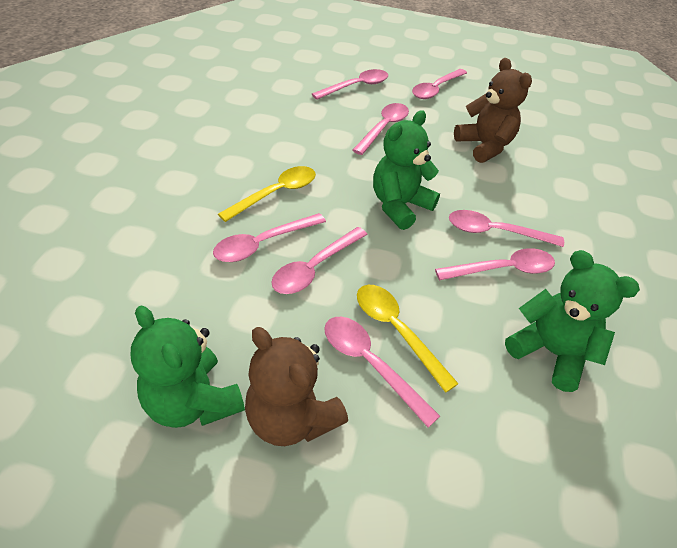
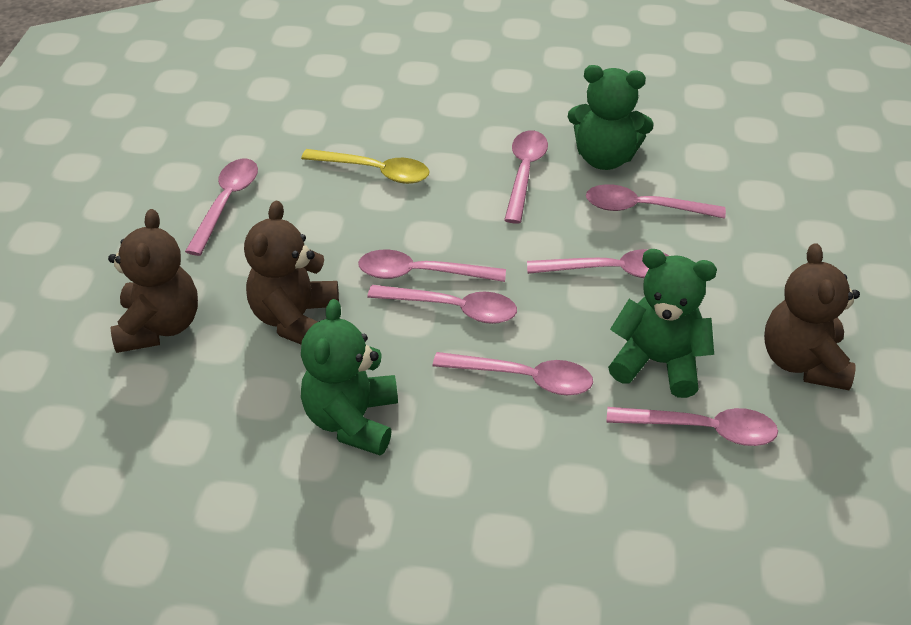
brown teddy bear: [245,327,348,446] [454,58,532,163] = 2 -> [108,209,198,353] [244,201,339,345] [764,243,860,390] = 3
yellow spoon: [218,166,316,222] [357,285,458,393] = 2 -> [301,149,430,184] = 1

